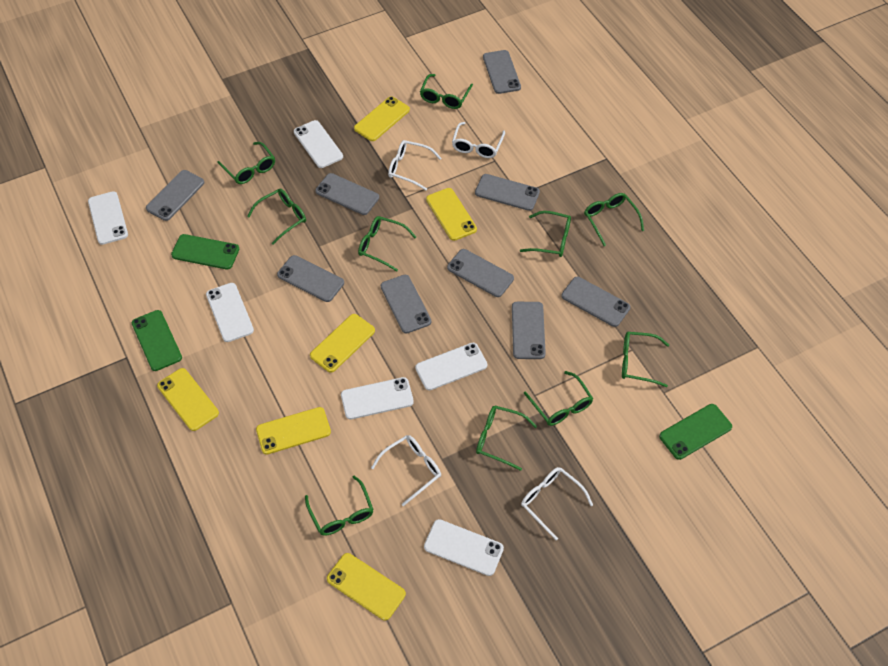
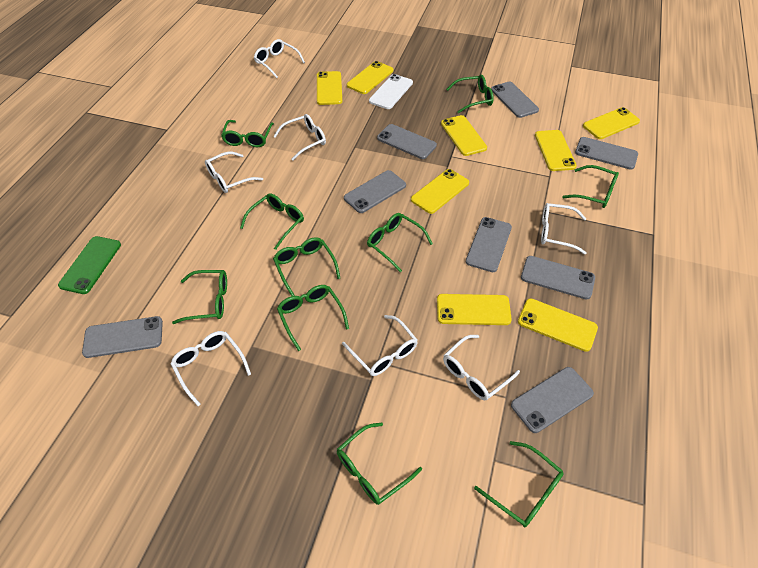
green phone: [132,310,182,371] [171,234,239,269] [659,404,732,460] = 3 -> [58,236,121,294] = 1
grey phone: [146,170,204,221] [277,255,344,302] [315,173,379,215] [381,275,431,334] [447,249,514,297] [475,174,540,211] [483,50,521,94] [512,302,546,359] [561,277,630,327] = 9 -> [82,316,163,358] [344,170,406,213] [377,124,437,159] [466,217,512,272] [491,81,539,118] [511,367,594,433] [521,256,595,299] [575,137,638,170] = 8
white glasses: [371,435,441,506] [388,140,442,190] [452,122,505,158] [521,467,593,540] = 4 -> [170,331,251,406] [205,152,263,193] [254,39,305,78] [273,114,326,161] [342,315,418,376] [443,335,520,400] [541,203,587,255] = 7
white phone: [88,191,128,245] [206,283,254,342] [294,120,343,168] [341,377,414,419] [415,343,487,390] [424,519,504,576] = 6 -> [369,74,413,109] = 1
yellow phone: [157,368,219,431] [256,407,331,455] [310,314,375,373] [327,553,406,621] [354,96,410,141] [426,188,477,241] = 6 -> [317,71,342,105] [347,61,393,94] [411,169,469,214] [437,294,512,325] [441,115,487,156] [518,298,598,352] [535,130,577,171] [583,107,640,139] = 8

